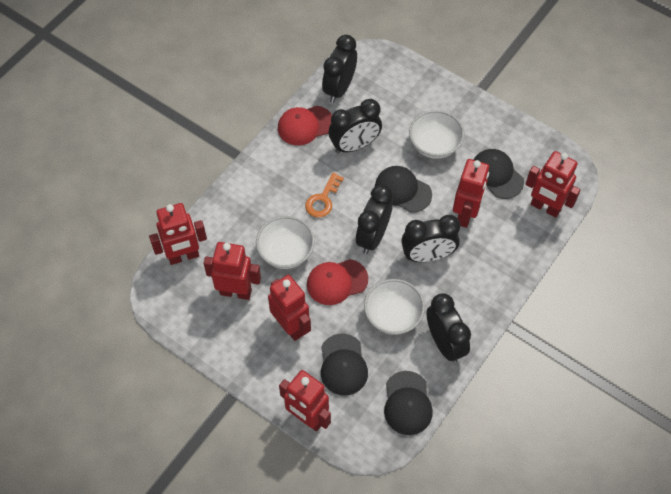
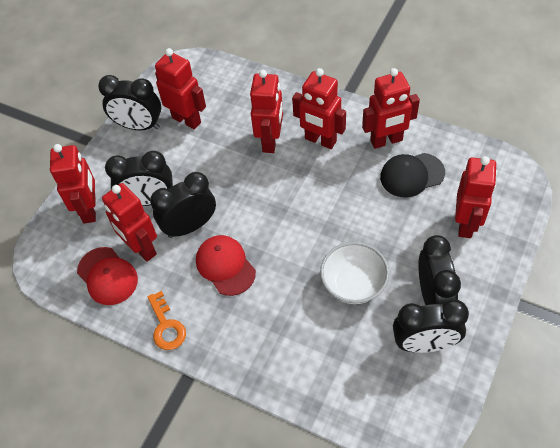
black cap: [321,334,368,395] [375,166,432,213] [384,371,433,435] [474,149,524,199] = 4 -> [380,153,445,197] = 1
red robot: [149,203,207,265] [204,242,261,300] [268,275,311,341] [279,370,331,431] [453,159,489,228] [525,151,580,218] = 6 -> [50,144,96,224] [102,183,157,262] [155,48,206,129] [250,70,283,153] [292,68,346,149] [362,68,420,149] [455,156,497,238] = 7
white bowl: [256,216,315,269] [364,279,425,335] [409,110,464,159] = 3 -> [320,242,389,304] = 1

